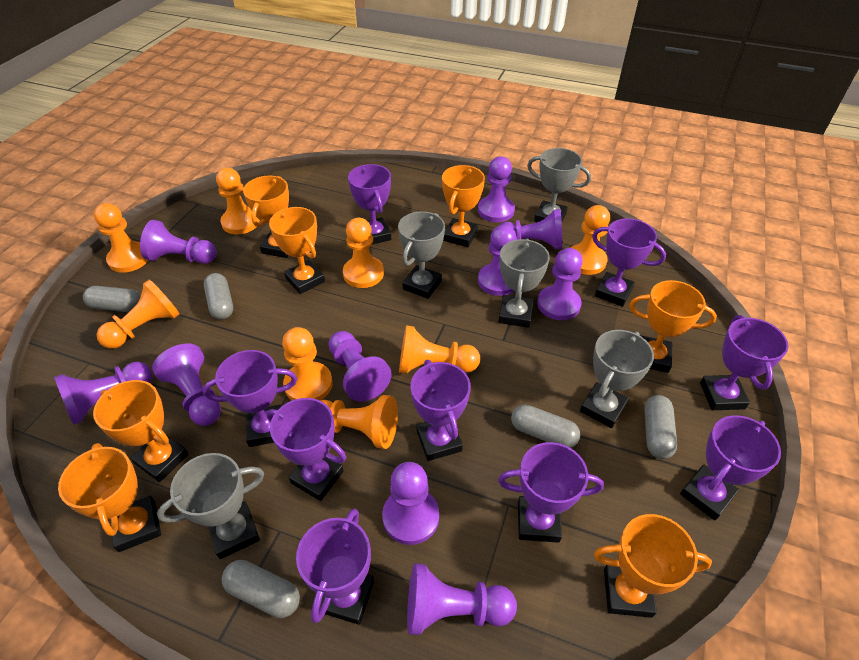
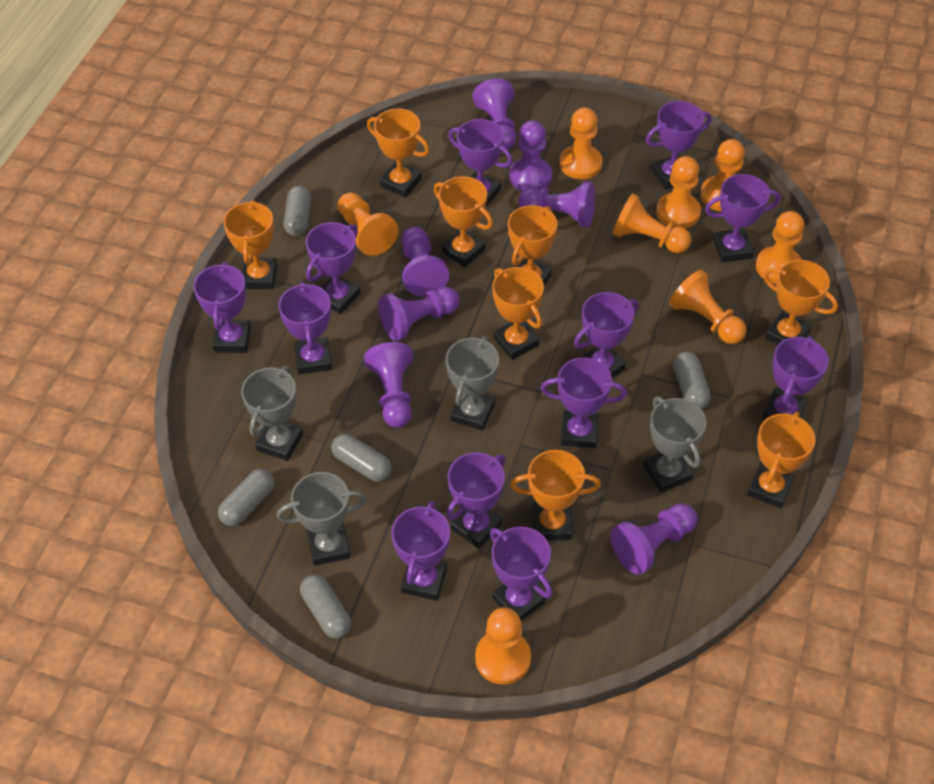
grey trophy: [157,453,264,559] [398,211,445,299] [498,239,550,328] [527,148,591,222] [580,330,654,428] = 5 -> [241,365,303,461] [277,472,367,566] [446,336,499,431] [643,396,706,493] = 4
orange trophy: [58,443,161,552] [93,380,189,482] [243,176,289,258] [269,207,325,294] [442,165,485,247] [594,514,712,618] [629,280,717,373] = 7 -> [223,200,277,289] [367,109,430,197] [434,176,493,267] [492,267,544,360] [508,205,558,286] [510,450,601,540] [747,412,815,508] [763,260,838,345] = 8
purple pawn: [54,362,153,425] [140,220,217,264] [152,344,221,426] [329,331,392,402] [382,462,439,545] [407,563,517,635] [478,157,515,222] [478,225,517,296] [500,209,562,249] [537,248,583,320] = 10 -> [364,342,413,428] [379,287,459,341] [401,227,449,296] [472,79,516,150] [509,120,552,191] [518,182,595,227] [611,503,697,574] = 7
purple trophy: [202,350,297,447] [266,398,346,501] [296,508,374,625] [348,164,391,245] [410,360,471,461] [498,442,604,543] [592,218,666,307] [680,415,781,520] [700,315,788,410] = 9 -> [193,262,251,353] [278,281,332,374] [306,222,361,314] [391,501,450,601] [446,452,505,549] [448,119,513,208] [490,527,553,621] [541,358,627,448] [574,292,639,378] [646,101,712,189] [705,174,780,262] [762,336,829,420] = 12

